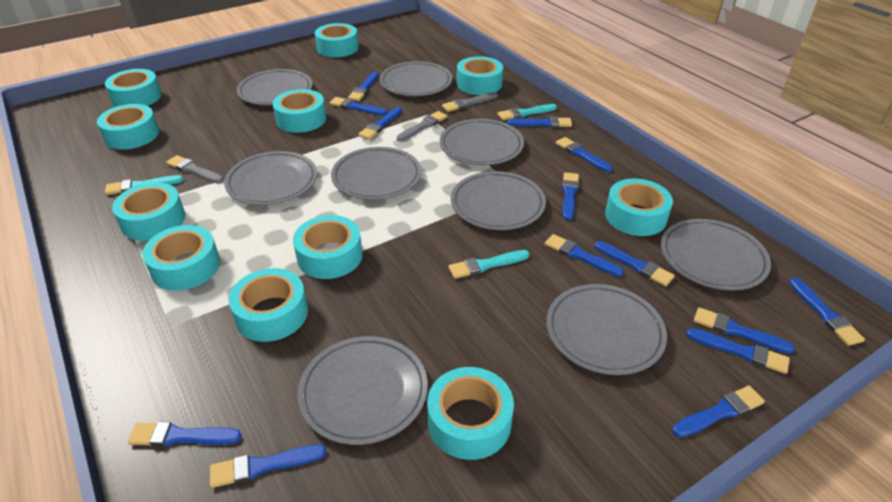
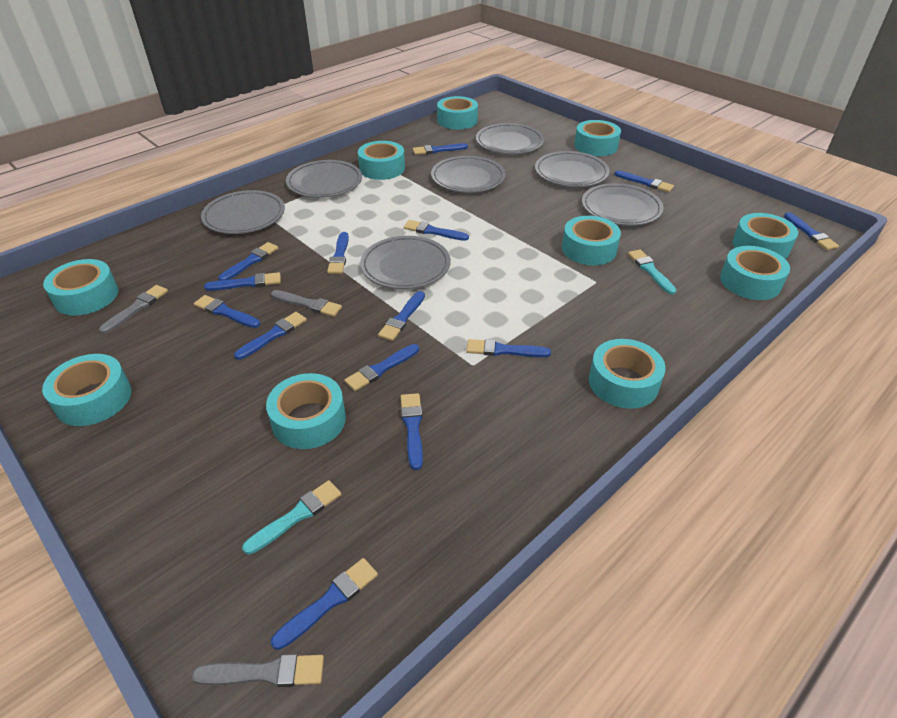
grey plate: [224,151,317,205] [237,69,312,105] [297,336,428,445] [331,147,421,200] [380,61,452,96] [440,119,524,165] [451,171,546,230] [546,284,667,375] [661,219,771,290] = 9 -> [201,190,285,234] [286,160,362,198] [360,236,451,289] [431,156,506,193] [476,123,544,154] [535,151,610,187] [582,183,664,226] = 7
turquoise brush: [105,175,183,195] [448,250,530,279] [497,104,557,120] = 3 -> [242,480,341,555] [628,249,676,295] = 2
turquoise tape: [97,104,159,149] [105,69,162,107] [112,182,185,241] [142,225,220,291] [228,268,308,342] [273,89,326,133] [293,215,363,279] [315,23,359,57] [427,367,514,460] [457,56,503,95] [605,179,673,236] = 11 -> [42,354,131,426] [43,259,118,316] [266,373,346,449] [358,141,405,180] [437,96,478,130] [562,216,621,265] [574,120,621,156] [589,339,666,409] [720,246,790,300] [732,213,798,259] = 10

